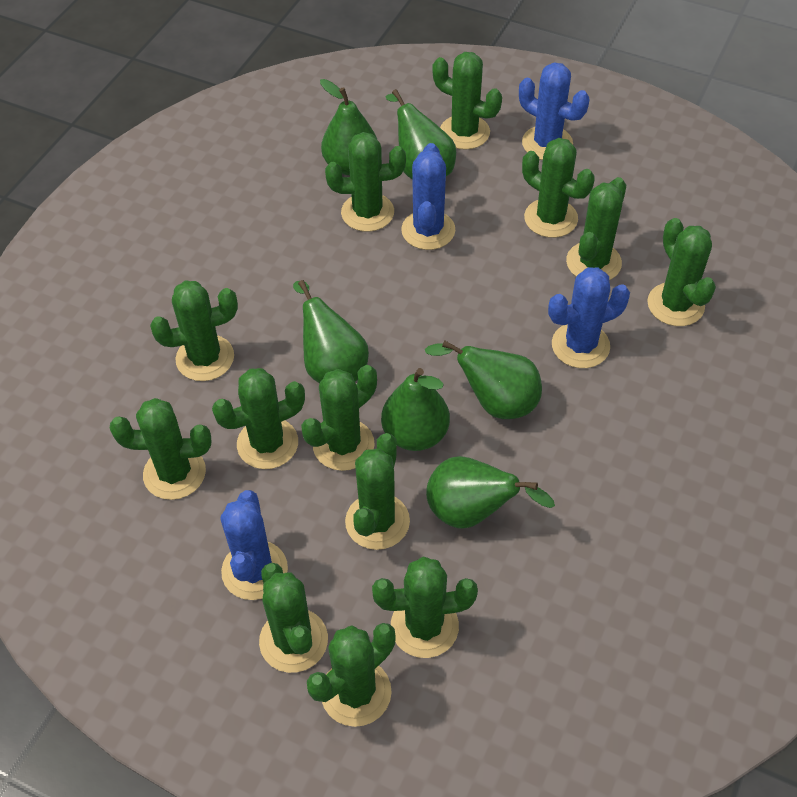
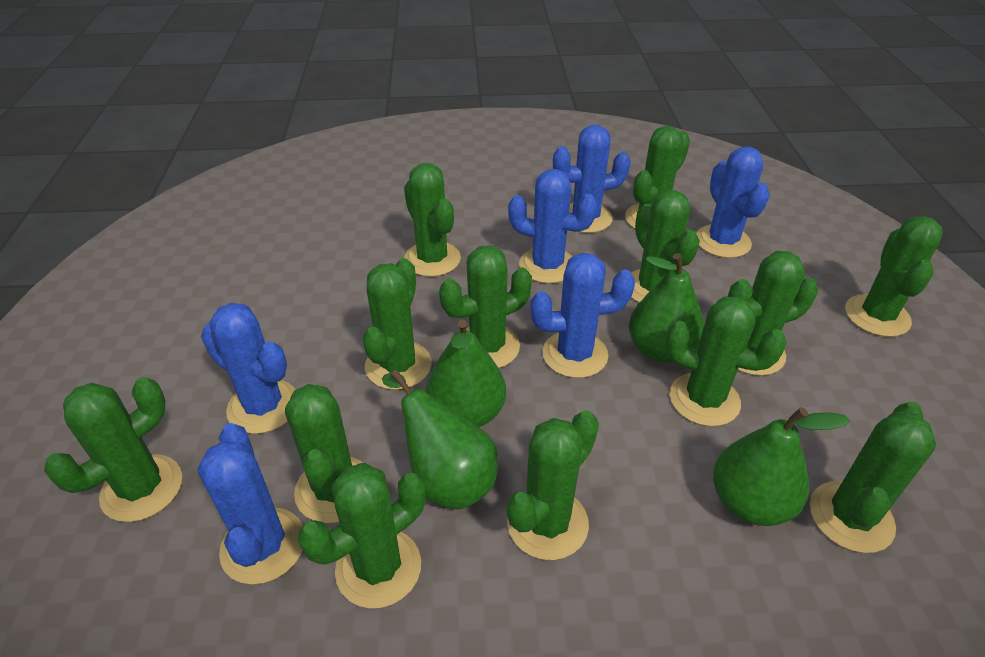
blue cactus: [220,490,288,600] [401,143,455,250] [519,62,589,160] [548,267,630,368] = 4 -> [198,423,303,585] [201,303,296,434] [508,169,597,284] [530,253,635,378] [553,125,631,233] [696,147,770,258] = 6
green pear: [293,280,369,384] [320,79,377,175] [381,368,450,451] [386,89,456,179] [425,340,542,419] [426,456,555,529] = 6 -> [382,370,498,509] [426,320,506,427] [629,253,704,363] [713,407,850,526] = 4

